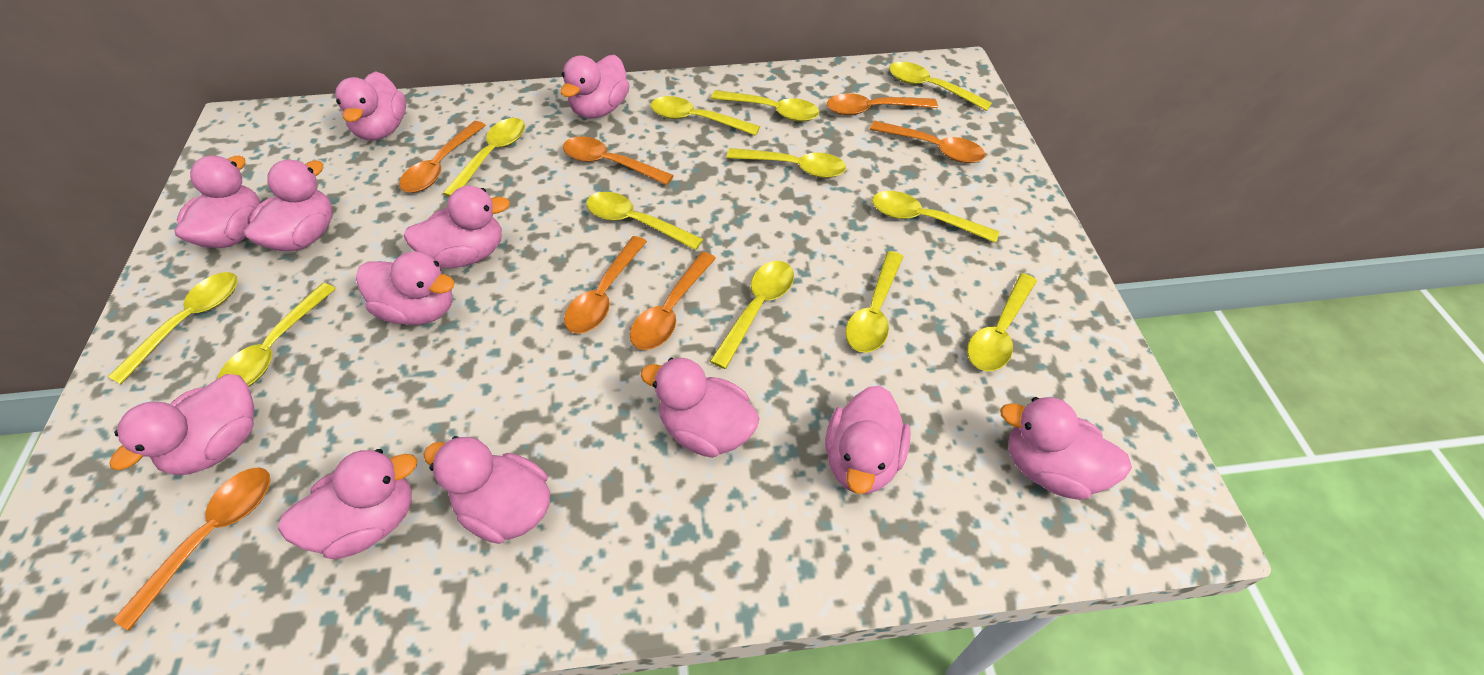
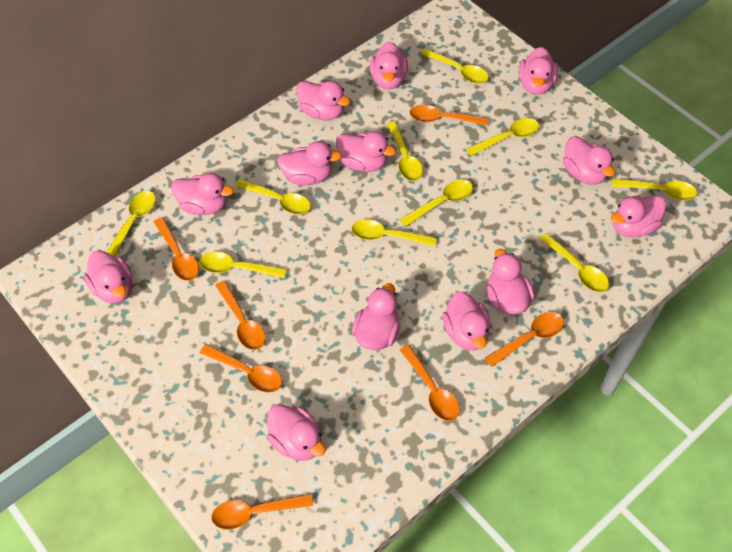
pink duck: [109,374,254,475] [174,156,260,248] [244,160,333,252] [278,449,417,560] [335,71,406,141] [356,251,455,325] [403,186,510,268] [423,436,550,544] [560,55,630,119] [640,358,760,458] [825,386,911,494] [1000,397,1132,500] = 12 -> [84,250,133,303] [171,173,234,215] [267,404,326,461] [277,141,342,185] [296,81,350,120] [336,131,396,172] [352,283,400,350] [370,41,408,89] [443,291,491,350] [487,249,534,314] [519,47,558,95] [563,136,615,185] [611,195,666,237] = 13
yellow spoon: [108,272,238,384] [217,283,336,387] [443,118,525,197] [586,192,703,250] [650,96,760,136] [710,261,794,369] [711,90,820,122] [727,148,846,178] [846,251,903,353] [872,191,999,243] [889,62,992,111] [967,273,1037,371] = 12 -> [107,191,156,257] [199,252,286,278] [235,179,311,214] [351,219,437,247] [387,121,423,181] [400,180,473,227] [421,48,489,84] [466,118,539,156] [539,233,609,292] [612,178,697,200] = 10

